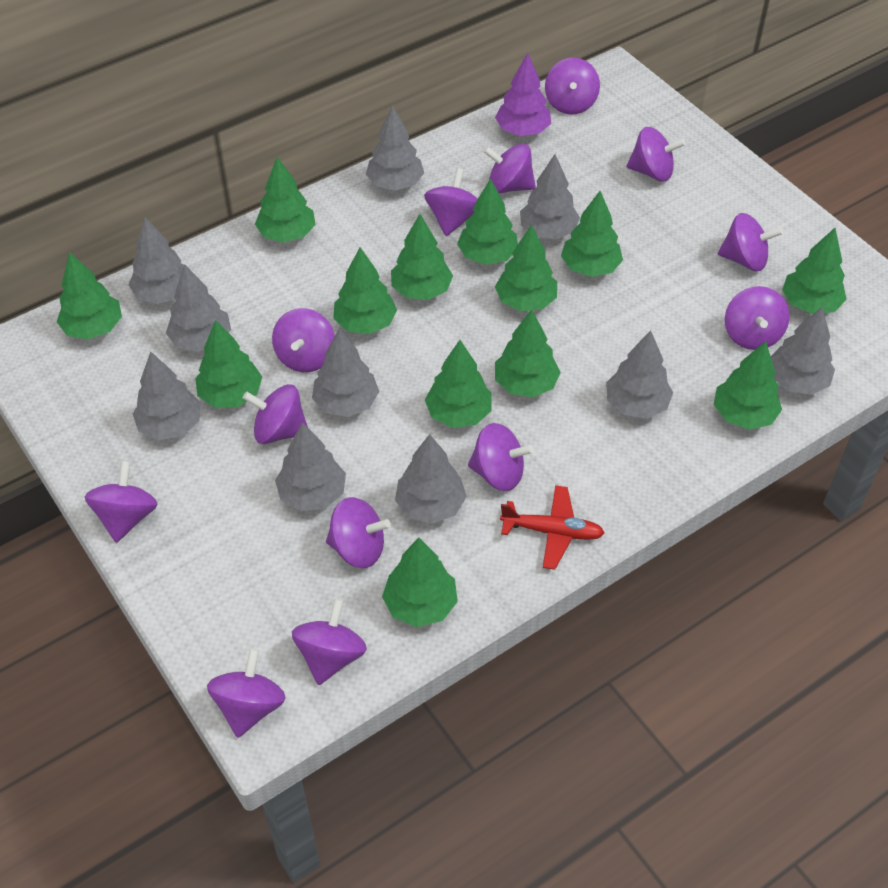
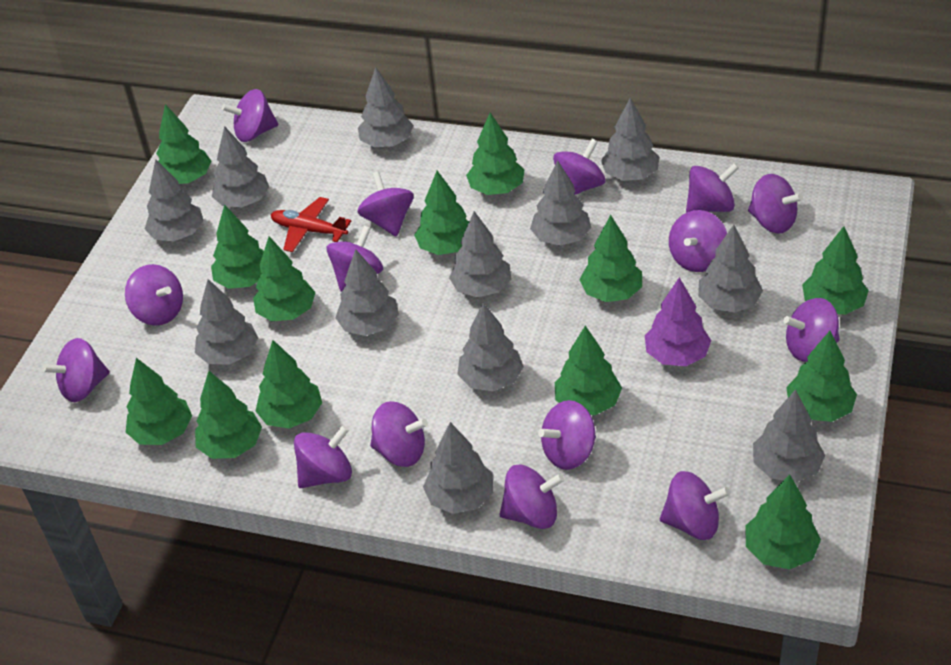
grey tree: [128,217,190,304] [133,352,201,440] [166,264,231,352] [275,422,346,511] [312,329,379,417] [366,105,424,191] [395,434,467,524] [520,154,580,239] [606,330,673,419] [771,307,835,395] = 10 -> [145,159,204,241] [195,279,258,365] [212,126,269,207] [335,249,399,336] [358,67,413,147] [423,422,493,514] [449,211,511,297] [457,302,524,391] [530,160,591,246] [601,98,659,181] [698,225,763,313] [753,389,825,483] = 12
purple spinning top: [85,461,158,543] [207,648,286,738] [243,384,308,444] [272,308,335,373] [292,599,367,685] [326,497,391,568] [424,168,477,236] [468,423,534,491] [483,144,536,193] [545,58,600,115] [627,127,686,181] [718,213,783,271] [725,286,789,350] = 13 -> [42,338,110,402] [125,264,183,326] [222,89,278,142] [294,425,352,488] [326,226,383,292] [357,172,414,237] [370,401,428,467] [499,465,564,529] [538,400,596,470] [553,139,605,195] [660,471,730,540] [669,210,727,272] [686,163,739,213] [748,174,803,234] [783,298,840,362] = 15

